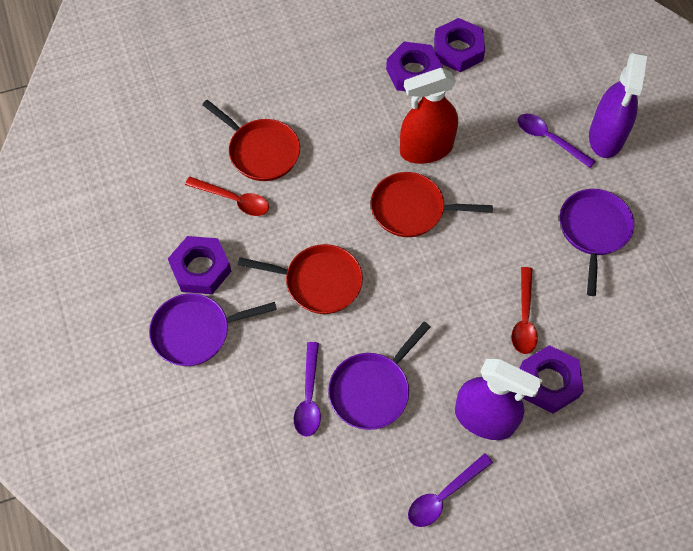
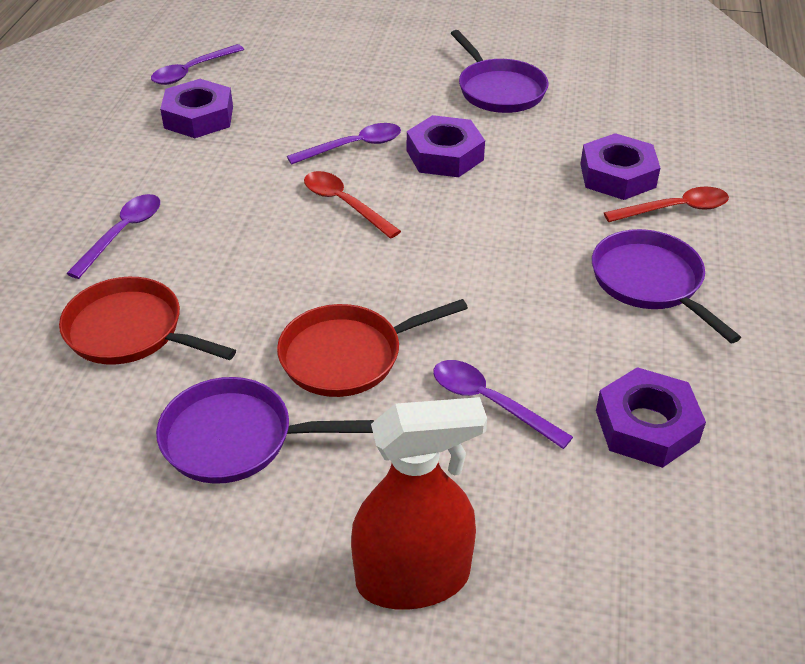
purple spoon: [294,342,321,437] [408,453,493,527] [518,114,596,168] = 3 -> [66,194,160,279] [151,44,244,85] [287,123,401,165] [433,360,573,449] = 4
purple spray bottle: [455,359,542,440] [589,52,647,158] = 2 -> none = 0
red pan: [202,100,300,181] [238,244,363,314] [371,172,493,237] = 3 -> [59,277,236,365] [277,299,468,397] = 2

